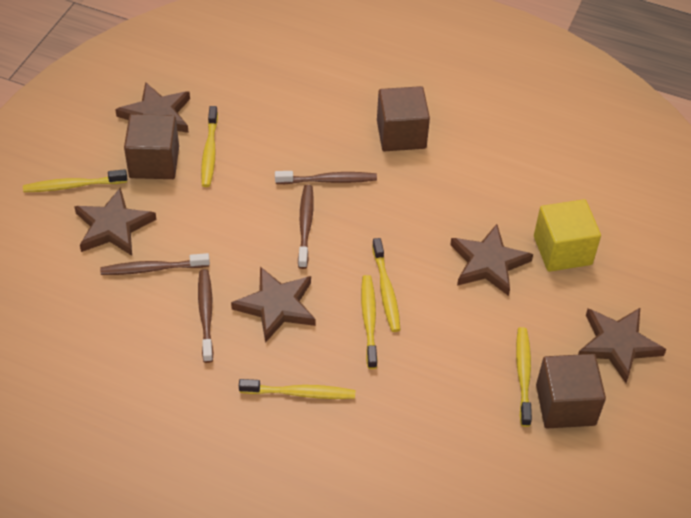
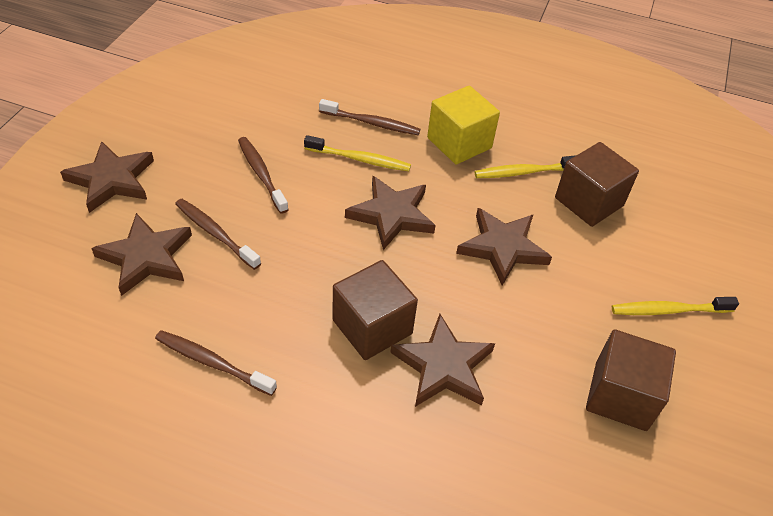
yellow toothbrush: [23,169,127,192] [201,106,218,187] [239,379,355,399] [361,275,378,369] [372,238,401,332] [516,327,532,427] = 6 -> [304,135,411,171] [475,155,576,178] [612,297,739,315] = 3

